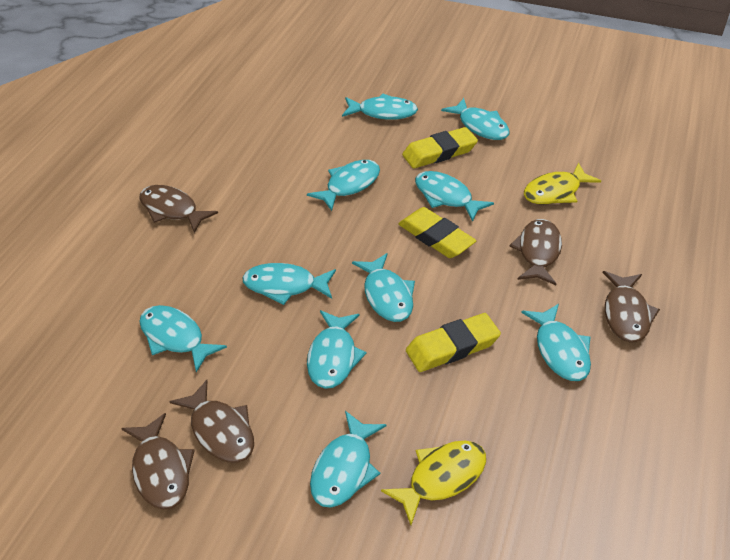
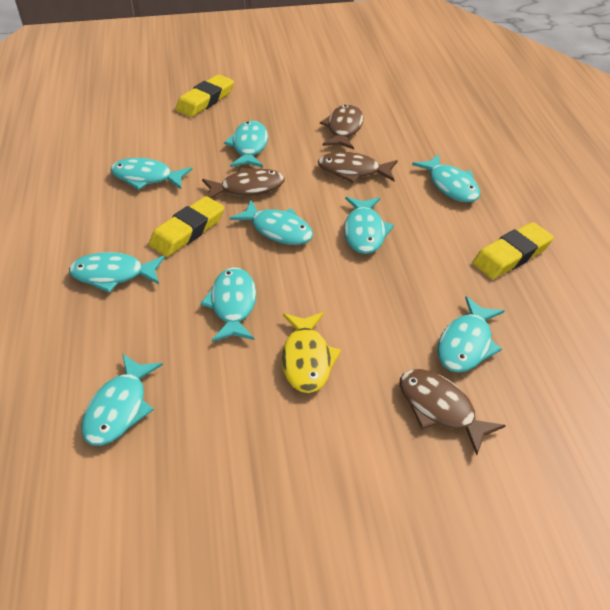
brown fish: [121,413,195,510] [139,185,218,233] [169,380,254,463] [509,219,562,285] [603,271,660,343] = 5 -> [202,167,285,199] [318,152,398,183] [320,105,363,149] [400,369,506,455] = 4
turquoise fish: [139,305,227,373] [242,263,336,305] [307,160,380,211] [307,310,367,389] [310,411,387,507] [342,93,418,120] [352,253,415,322] [415,171,494,222] [441,98,510,140] [521,304,591,381] = 10 -> [69,252,165,293] [81,354,163,446] [111,158,192,190] [200,267,257,342] [224,121,268,167] [229,200,313,245] [344,197,394,254] [412,154,480,203] [438,296,505,373] = 9
yellow fish: [381,441,486,525] [524,163,601,204] = 2 -> [282,312,341,393] = 1

